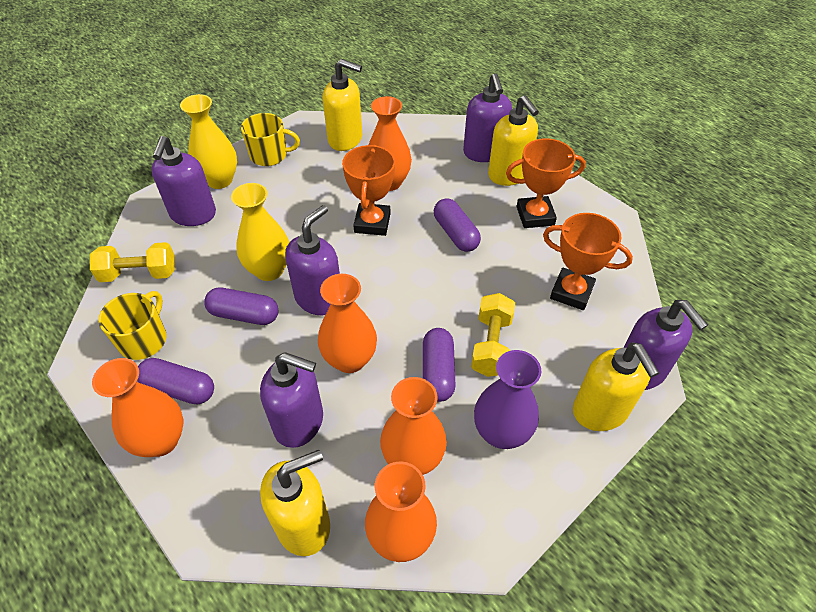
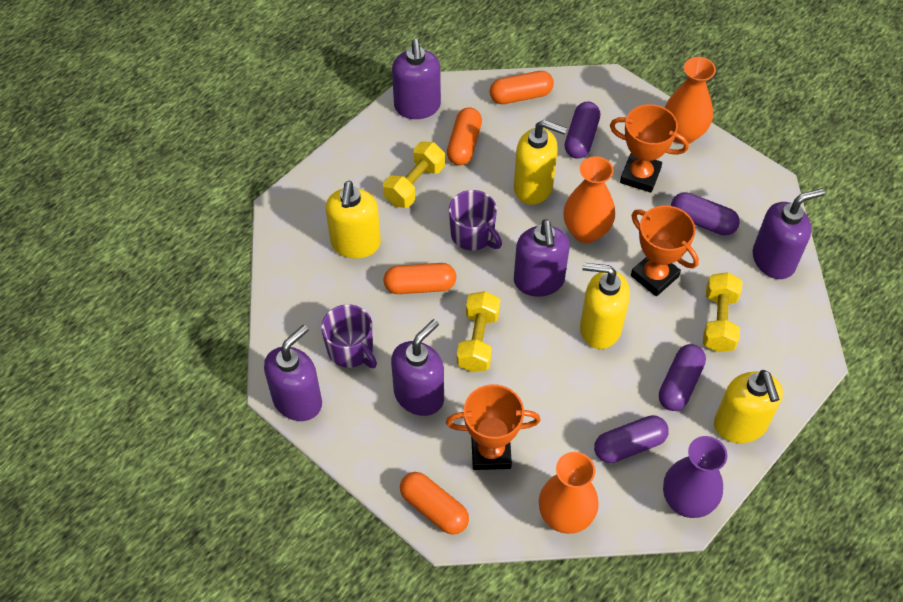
orange capsule: none = 0 -> [383,263,456,294] [400,472,469,535] [447,107,482,165] [490,71,554,104] = 4
orange vase: [92,358,183,457] [318,274,377,373] [365,462,437,562] [369,96,412,191] [380,377,447,475] = 5 -> [539,452,599,534] [564,156,615,243] [665,57,716,145] = 3
purple mug: none = 0 -> [321,304,377,368] [449,190,502,251] = 2
yellow dumbbell: [90,242,175,282] [471,293,515,377] = 2 -> [383,141,445,208] [457,291,500,372] [703,272,742,352] = 3
yellow mug: [98,291,166,360] [241,113,300,166] = 2 -> none = 0
yellow vase: [180,94,237,189] [231,183,290,281] = 2 -> none = 0

